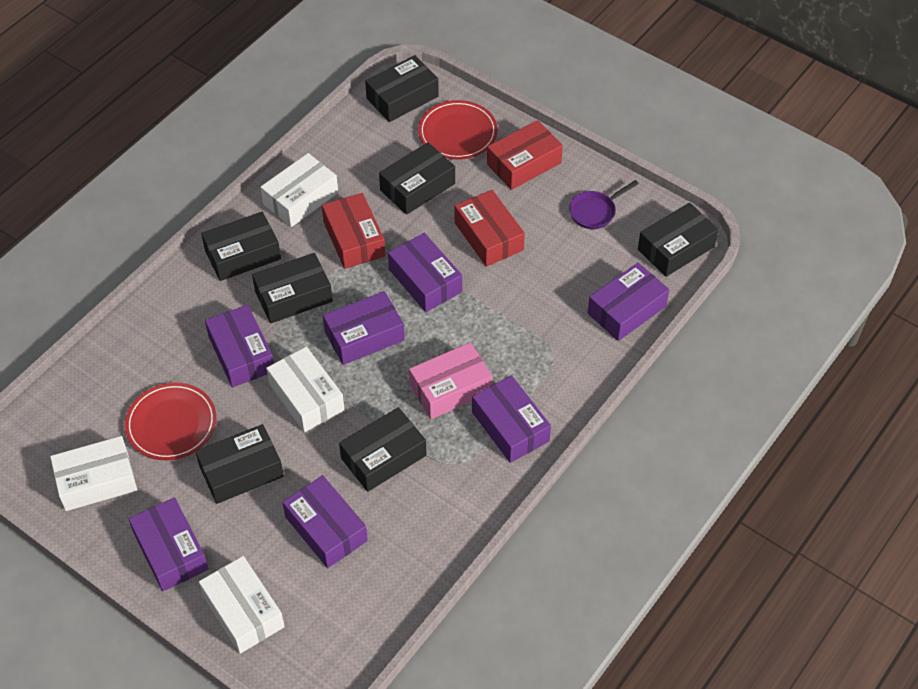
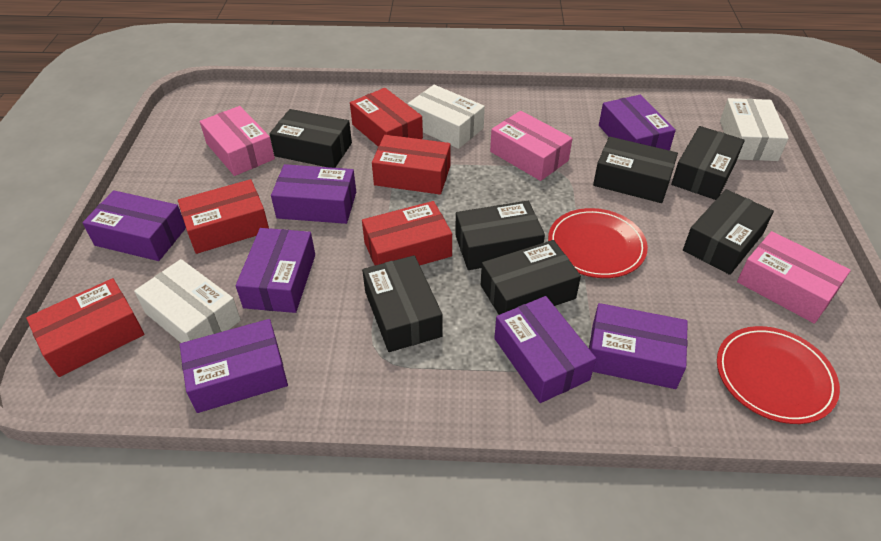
pink box: [409,342,493,419] = 1 -> [200,106,275,176] [490,111,572,181] [737,231,851,324] = 3
purple pan: [569,180,639,229] = 1 -> none = 0
red box: [322,193,386,269] [455,190,525,267] [487,120,563,190] = 3 -> [26,278,144,377] [178,179,269,254] [350,88,423,146] [362,201,452,265] [372,135,451,195] = 5
white box: [50,436,137,511] [199,556,285,654] [260,153,338,227] [266,346,344,432] = 4 -> [134,259,241,343] [408,85,485,149] [720,98,789,161] = 3

